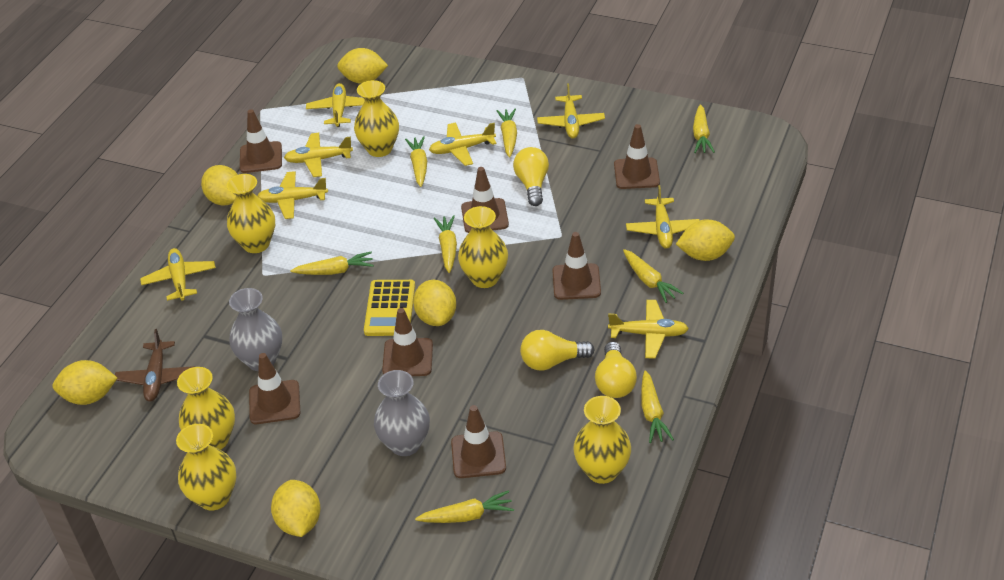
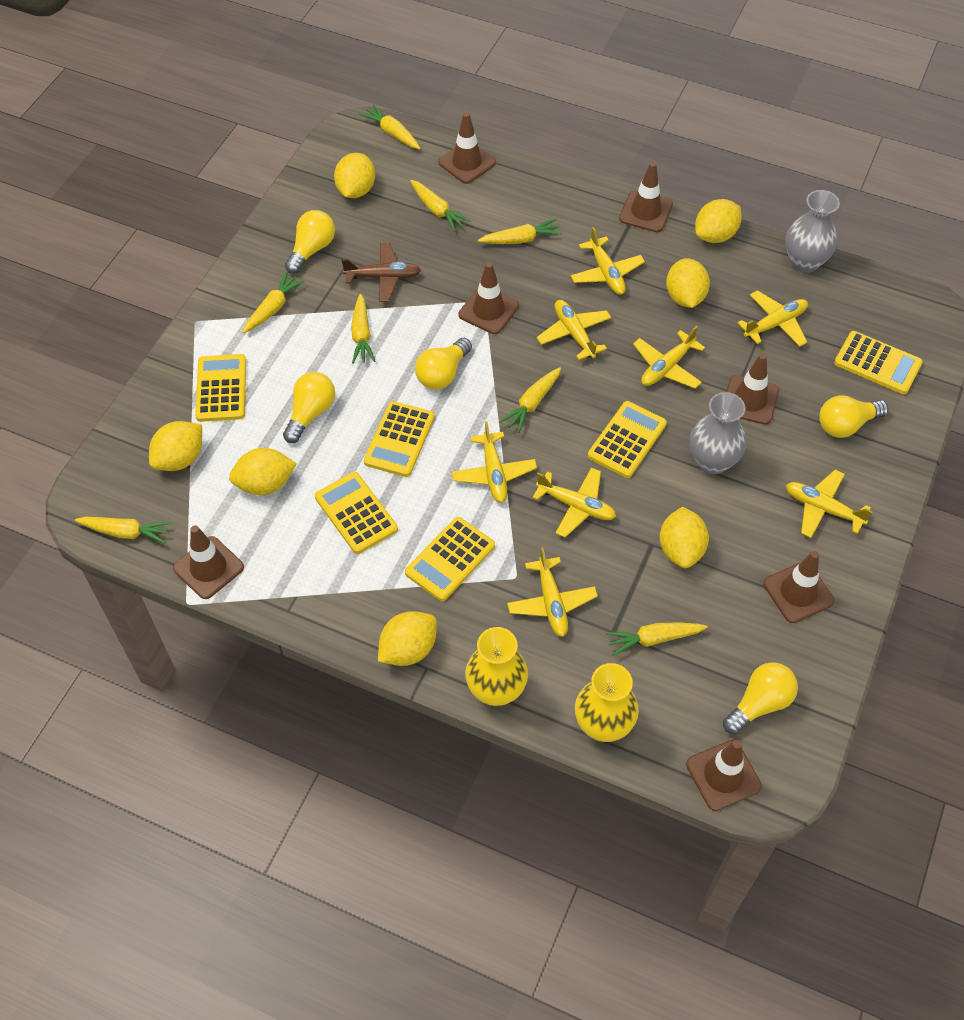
yellow calculator: [364,280,415,336] = 1 -> [195,354,246,422] [315,472,398,554] [364,401,435,477] [405,517,495,601] [588,401,667,478] [834,331,923,394] = 6
yellow lemon: [53,360,117,405] [201,165,238,206] [271,480,321,537] [337,48,388,84] [413,280,456,326] [676,219,735,261] = 6 -> [149,421,202,471] [229,448,297,495] [334,153,375,198] [378,611,437,666] [660,507,709,568] [666,258,710,308] [695,199,742,243] = 7
yellow light bulb: [513,147,549,206] [520,330,595,371] [595,341,637,398] = 3 -> [283,372,335,443] [285,210,335,274] [415,338,472,390] [723,662,798,734] [819,395,888,438] = 5
yellow vase: [176,424,236,511] [177,367,235,450] [226,174,275,253] [354,80,399,157] [458,206,508,288] [573,396,631,484] = 6 -> [465,627,528,706] [575,663,639,742] = 2

